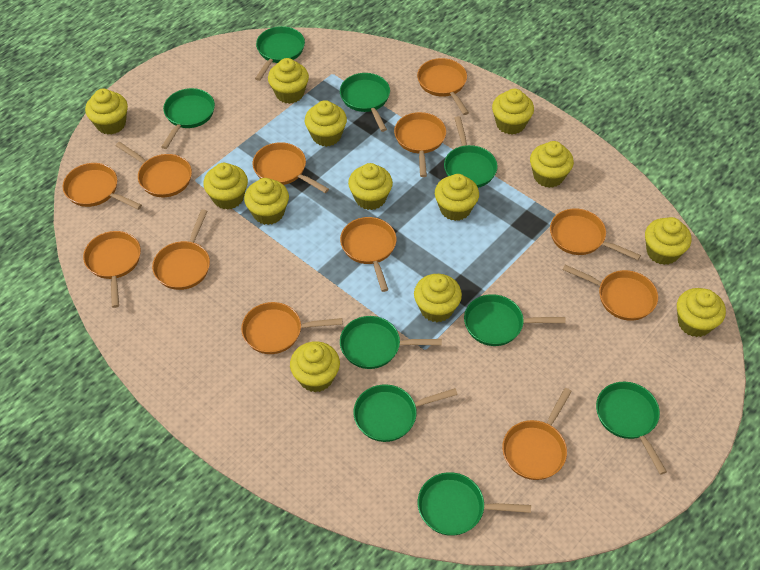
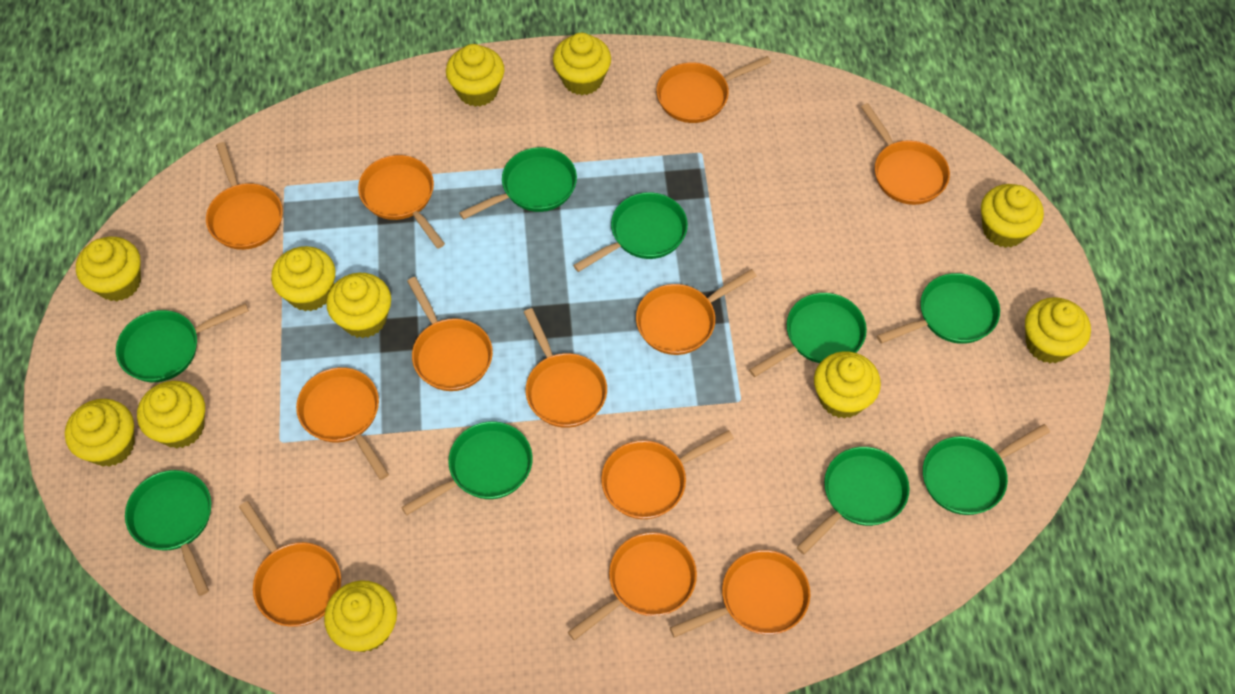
yellow cupcake: [85,89,128,135] [203,163,248,210] [244,178,289,225] [268,58,309,104] [290,341,340,392] [305,100,347,147] [348,163,393,210] [414,274,462,322] [435,174,479,221] [492,89,534,135] [530,141,574,188] [645,217,691,265] [677,288,726,337] = 13 -> [65,399,135,467] [76,237,141,301] [137,381,205,448] [271,246,336,311] [324,580,397,652] [326,273,391,338] [446,44,504,107] [553,33,611,95] [814,351,881,419] [981,184,1044,248] [1025,297,1091,363] = 11

